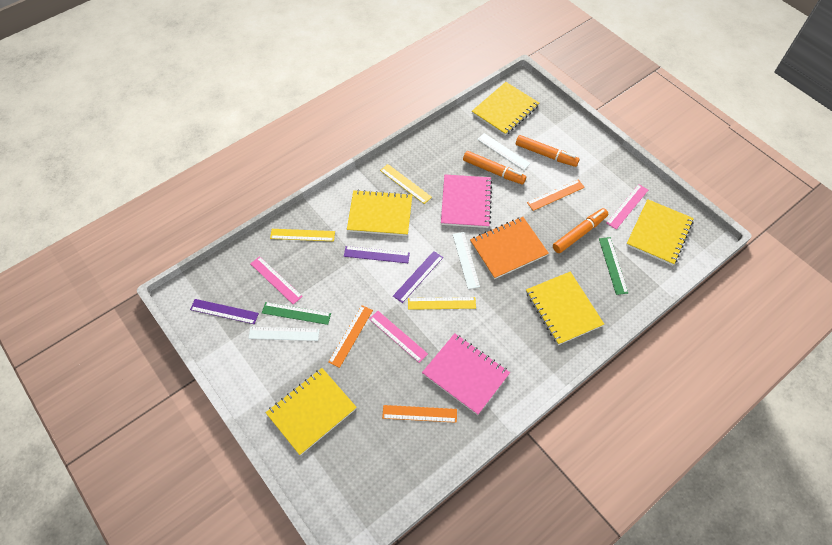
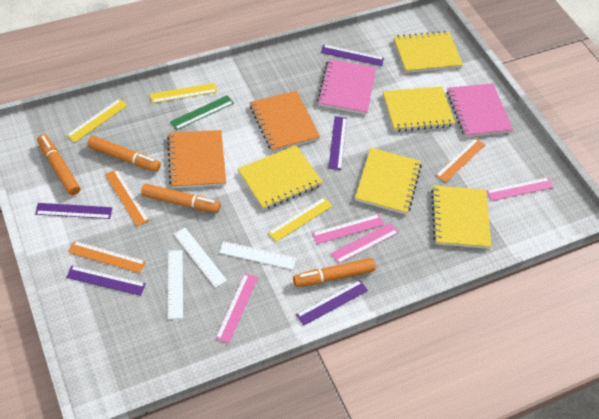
green ruler: [262,302,331,325] [599,237,628,295] = 2 -> [170,95,234,130] = 1
orange marker: [463,151,526,184] [516,135,580,167] [553,208,608,253] = 3 -> [37,134,80,195] [87,136,161,172] [141,183,221,213] [293,258,375,287] = 4
orange notebook: [470,217,549,279] = 1 -> [167,130,226,188] [250,91,320,152] = 2
pink ruler: [250,256,303,304] [369,311,428,363] [606,184,648,229] = 3 -> [215,273,258,343] [312,214,384,244] [331,223,399,264] [486,177,554,201] = 4
purple ruler: [190,299,259,324] [344,246,410,263] [393,251,443,303] = 3 -> [35,203,112,219] [66,266,146,296] [296,280,368,326] [321,45,384,66] [329,116,347,170] = 5

